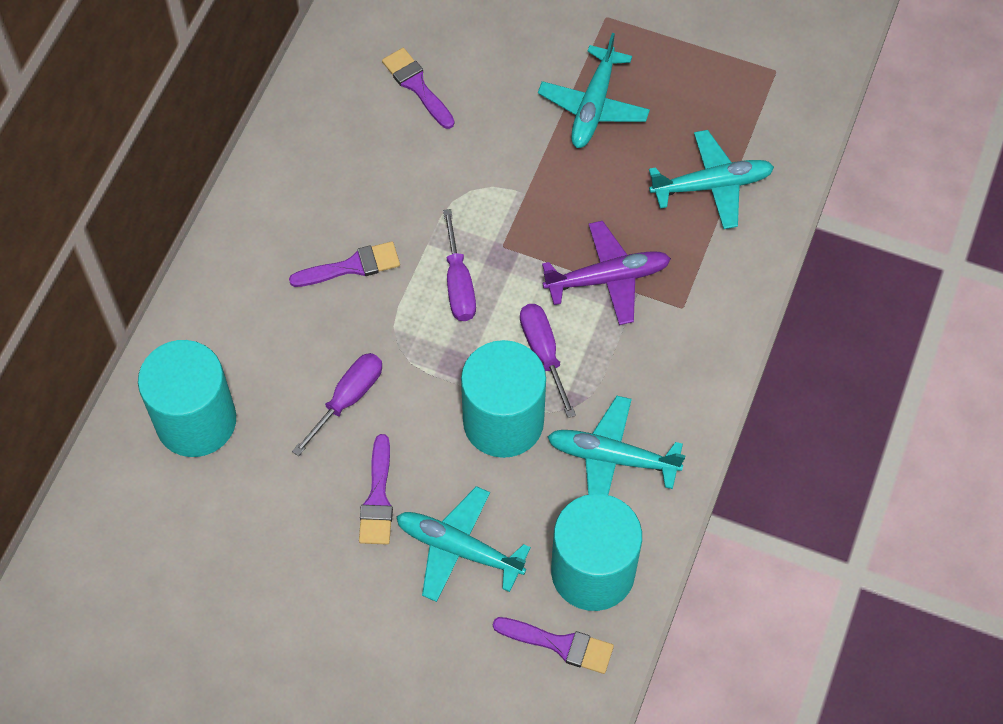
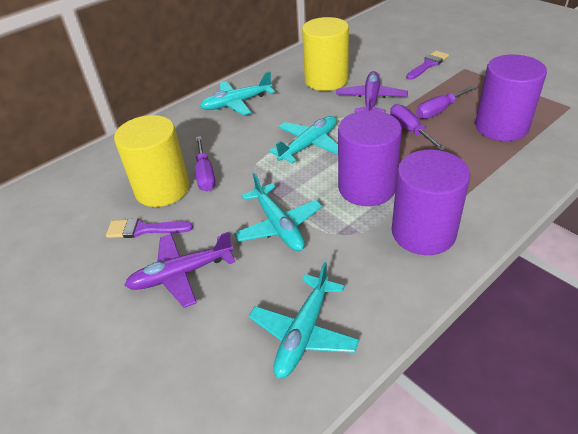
purple brush: [289,241,400,287] [359,434,393,545] [382,48,455,129] [493,617,614,674] = 4 -> [106,218,193,238] [406,51,449,80] = 2
purple cylinder: none = 0 -> [338,110,402,206] [392,150,470,255] [475,55,547,141] = 3
purple plane: [542,221,671,325] = 1 -> [124,232,235,308] [336,71,408,113] = 2
turquoise cylinder: [138,340,236,457] [461,340,546,458] [551,494,642,611] = 3 -> none = 0
yellow cylinder: none = 0 -> [114,115,189,207] [302,17,349,91] = 2

